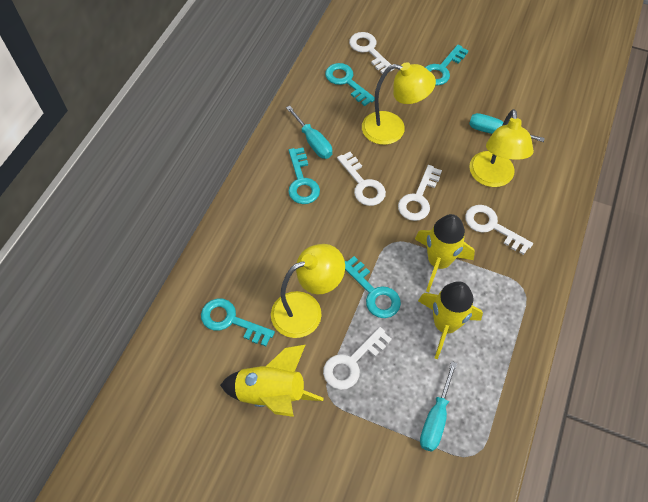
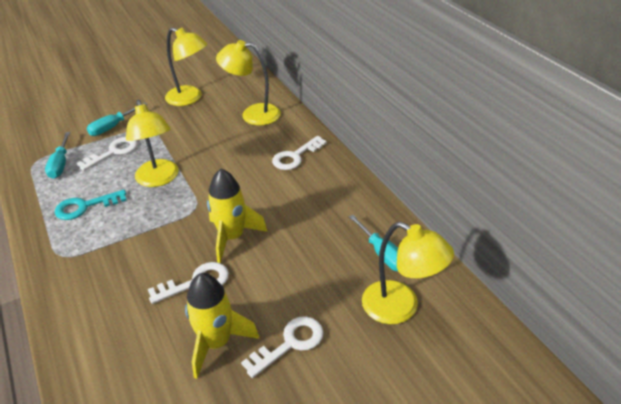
turquoise key: [201,299,275,346] [288,148,320,204] [325,63,375,106] [345,256,401,318] [425,45,468,86] = 5 -> [55,190,127,220] = 1
white key: [323,327,392,390] [337,152,386,206] [349,32,395,74] [398,165,442,221] [465,205,533,255] = 5 -> [77,137,138,171] [148,262,229,304] [241,316,324,378] [272,136,327,170] = 4
yellow lamp: [271,244,345,338] [362,62,436,145] [469,109,534,187] = 3 -> [126,100,179,187] [165,27,207,106] [216,40,281,125] [362,222,454,324] = 4
yellow rocket: [220,344,323,417] [415,214,475,292] [418,281,483,359] = 3 -> [185,273,259,379] [207,169,268,263] = 2

